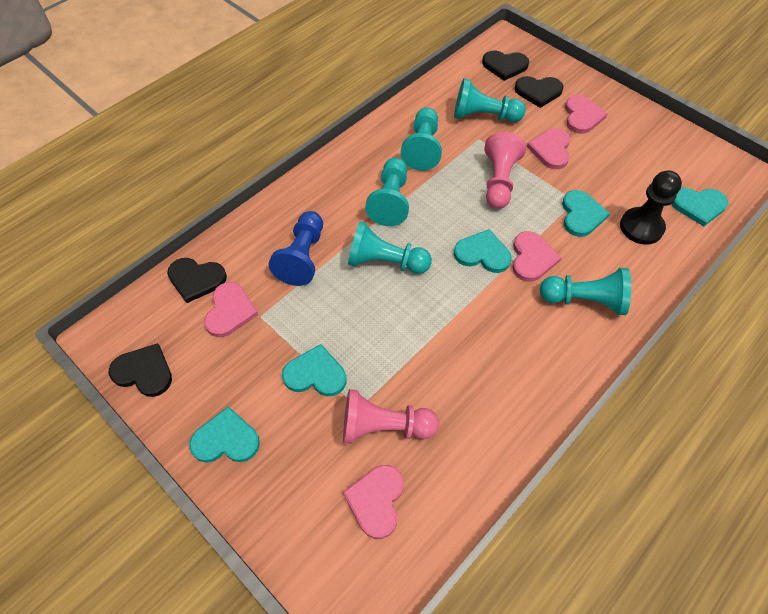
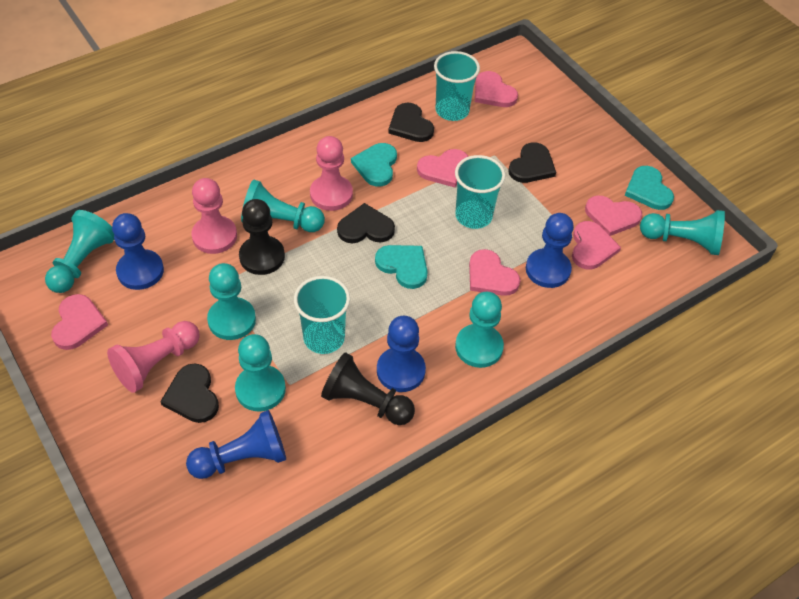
black pawn: [620,170,682,245] = 1 -> [239,199,285,275] [321,352,415,425] = 2
blue pawn: [269,211,323,286] = 1 -> [112,213,164,290] [186,410,286,479] [377,316,426,392] [526,213,574,288] = 4
pink heart: [204,282,258,337] [343,465,404,539] [512,231,562,282] [527,128,570,169] [565,95,608,134] = 5 -> [51,294,108,350] [417,149,468,188] [469,249,520,296] [475,71,518,107] [572,221,621,270] [585,195,642,236] = 6
pink pawn: [343,389,439,444] [484,132,526,209] = 2 -> [107,321,200,393] [192,178,237,254] [310,136,353,211] = 3
turquoise cup: none = 0 -> [294,276,350,354] [434,51,480,121] [455,155,506,229] = 3
turquoise heart: [189,406,260,463] [282,344,347,396] [454,229,512,273] [562,190,610,237] [671,188,728,227] = 5 -> [351,143,397,187] [375,245,428,289] [625,166,674,210] = 3
turquoise pawn: [348,221,432,274] [365,158,409,226] [401,107,442,171] [454,78,526,122] [540,268,631,315] = 5 -> [45,210,114,293] [207,263,256,340] [235,334,286,411] [241,180,325,232] [455,292,504,368] [640,210,725,255] = 6

